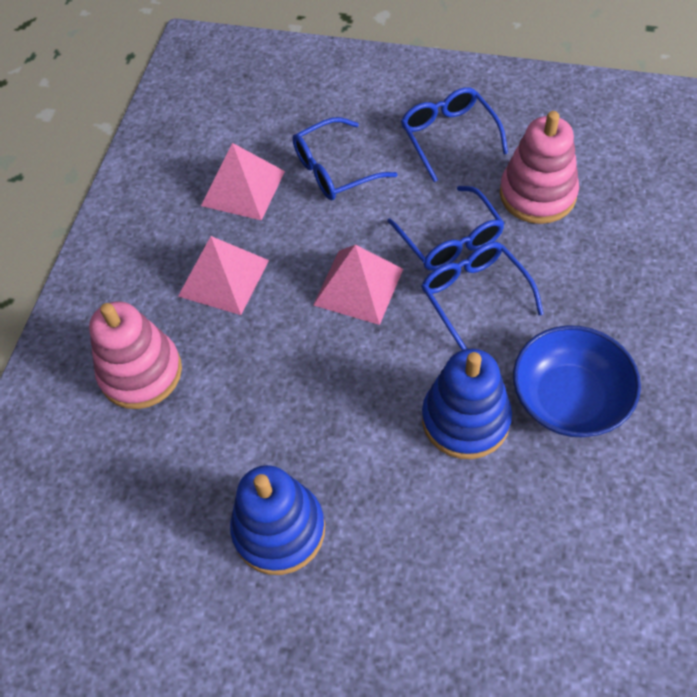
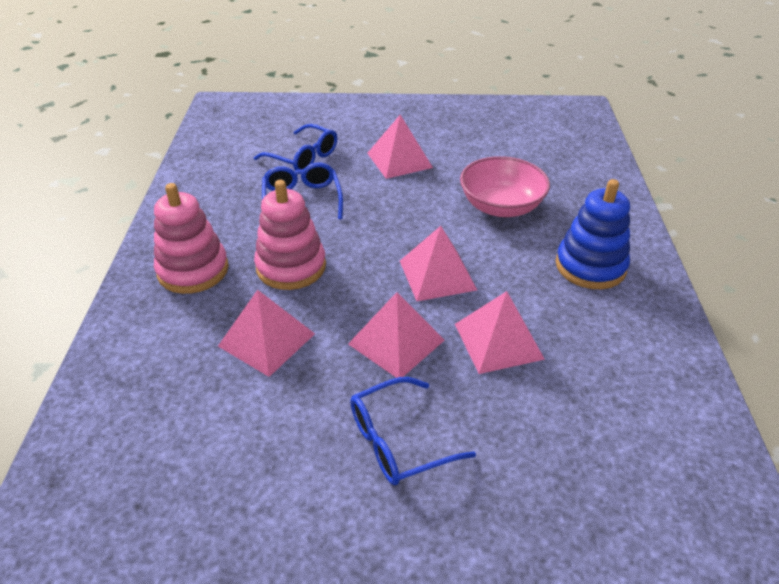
blue bowl: [513,325,641,437] = 1 -> none = 0
blue glasses: [292,117,397,200] [387,186,505,271] [401,87,508,182] [421,242,544,350] = 4 -> [254,124,337,171] [262,163,343,219] [350,377,476,485] = 3
blue stacking toy: [230,465,325,575] [422,349,512,459] = 2 -> [556,179,630,289] = 1
pink bowl: none = 0 -> [460,156,550,217] = 1
pink pyramid: [178,236,269,315] [201,143,285,220] [313,245,403,325] = 3 -> [218,290,315,377] [348,292,445,378] [367,115,433,179] [400,226,477,301] [455,291,545,374] = 5

